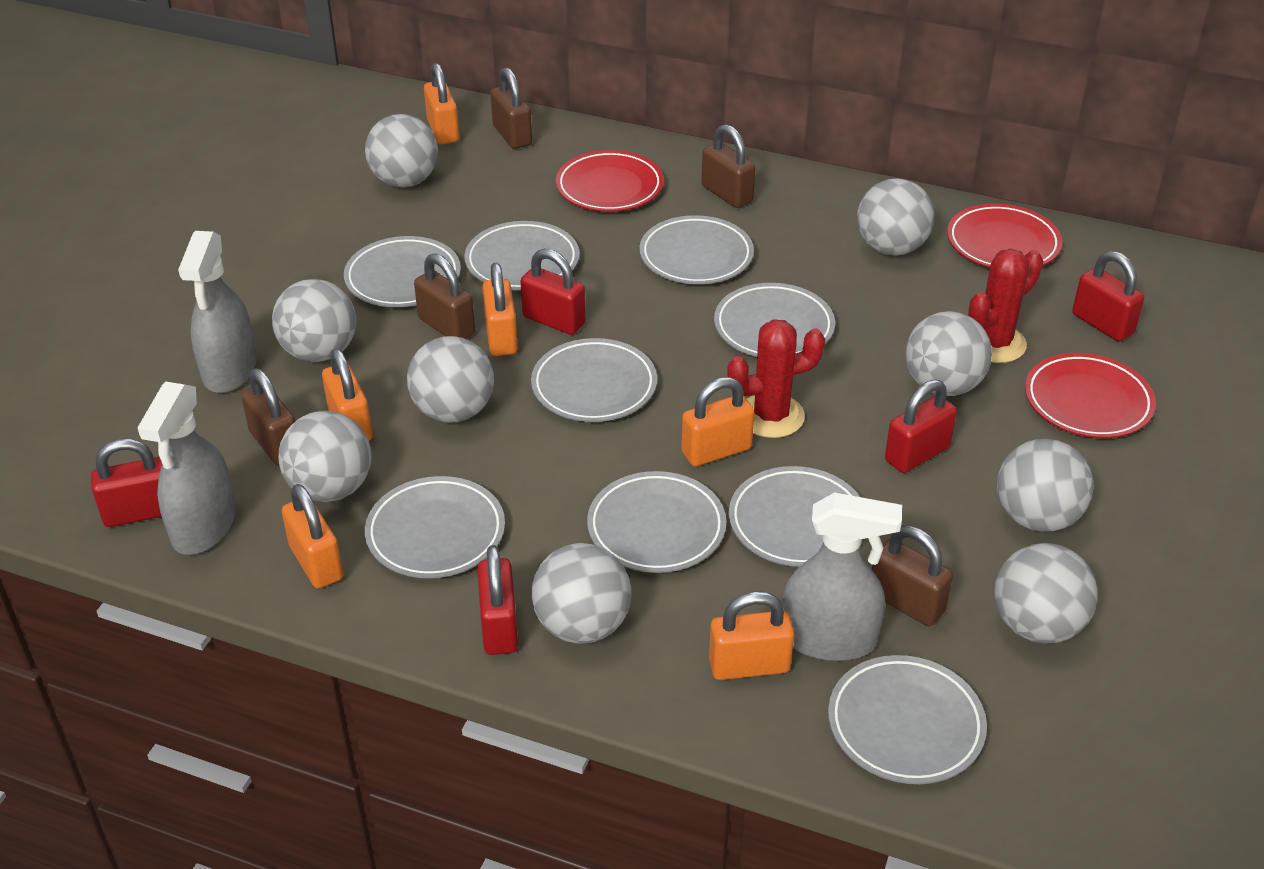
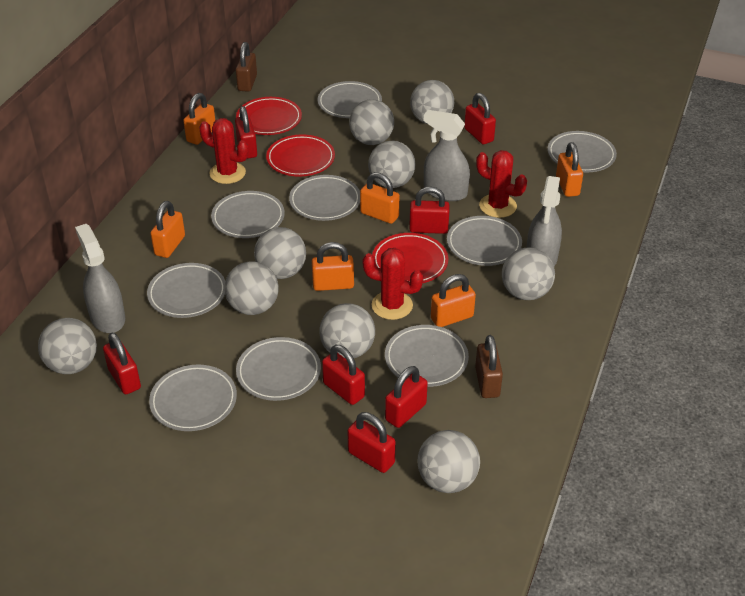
brown padlock: [241,369,295,466] [414,253,475,339] [491,67,532,149] [702,124,756,208] [872,526,953,626] = 5 -> [236,42,257,92] [475,335,503,398] = 2
red cactus: [727,319,825,438] [968,249,1043,363] = 2 -> [199,118,248,184] [362,248,423,320] [476,150,527,218] = 3
red padlock: [91,438,162,527] [477,545,518,655] [521,249,586,335] [885,379,957,473] [1072,251,1144,342] = 5 -> [103,333,141,394] [235,106,257,159] [322,345,365,405] [347,412,396,473] [385,366,428,428] [409,187,450,234] [464,93,496,144] = 7

